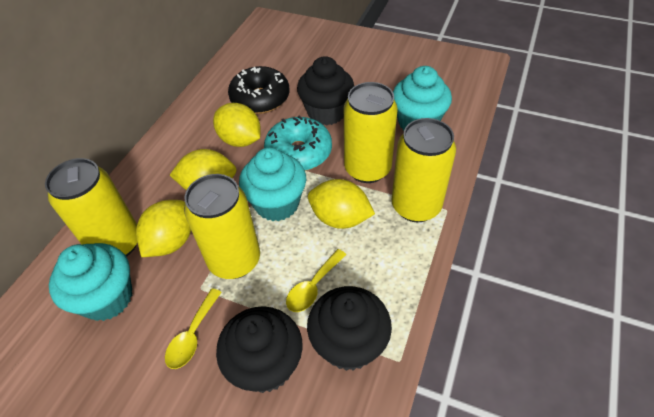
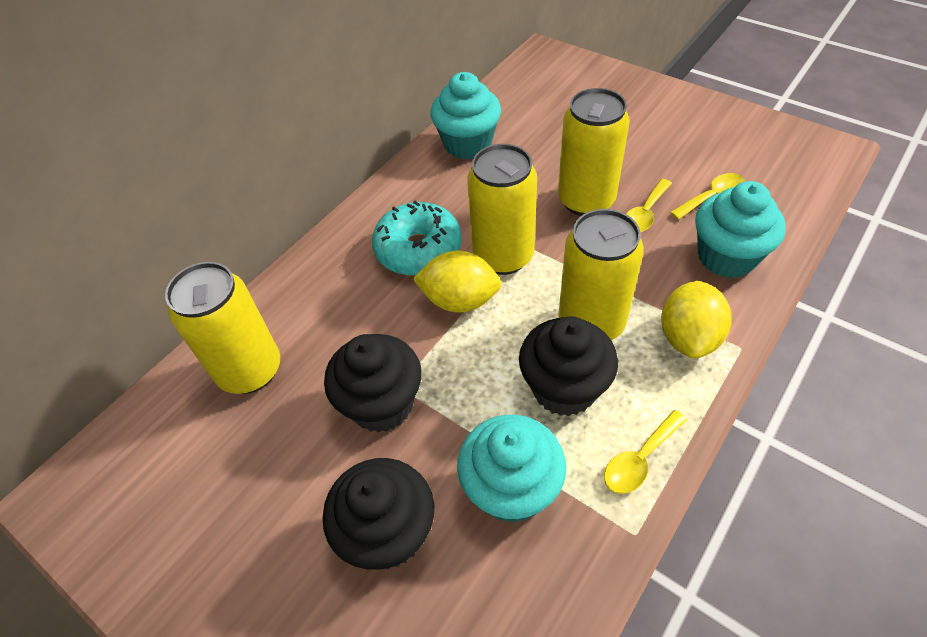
black donut: [228,66,289,114] = 1 -> none = 0
yellow lemon: [136,200,191,257] [170,149,237,190] [213,103,261,147] [308,179,375,229] = 4 -> [413,250,502,313] [661,281,732,359] = 2
yellow spoon: [165,288,222,369] [286,249,347,312] = 2 -> [604,410,687,494] [626,179,672,232] [670,173,745,220] = 3

